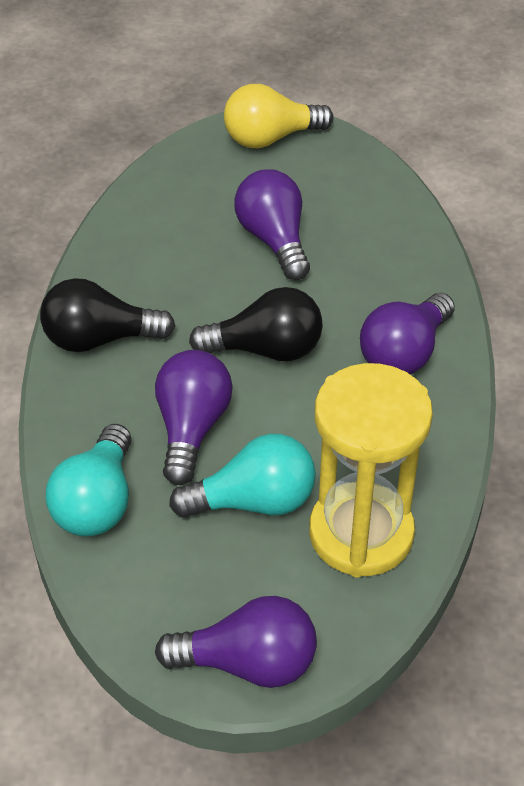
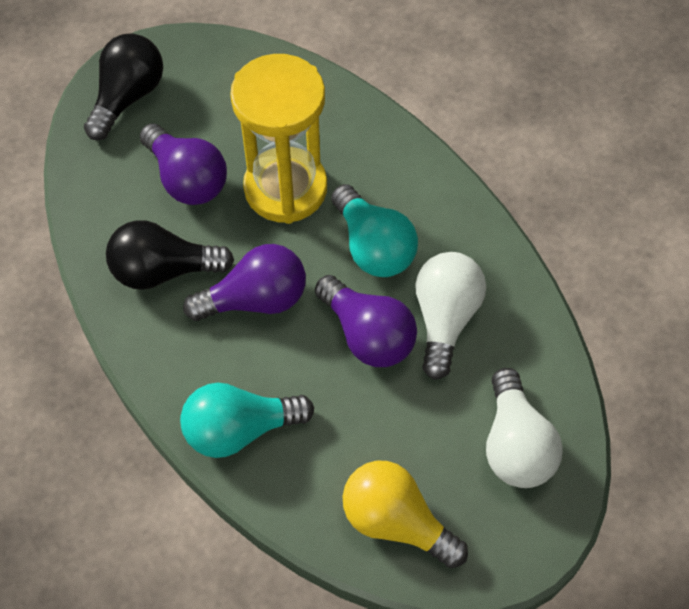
purple light bulb: [155,350,233,485] [155,596,317,688] [234,169,310,280] [360,293,455,374] = 4 -> [140,123,227,205] [183,244,306,321] [315,275,417,367] = 3
white light bulb: none = 0 -> [415,252,486,380] [486,368,563,488] = 2

